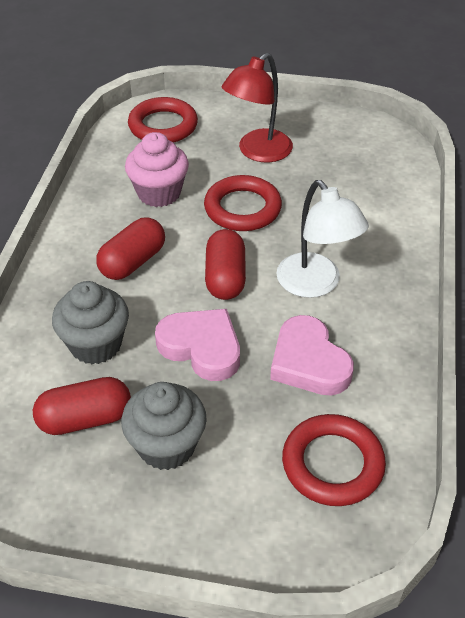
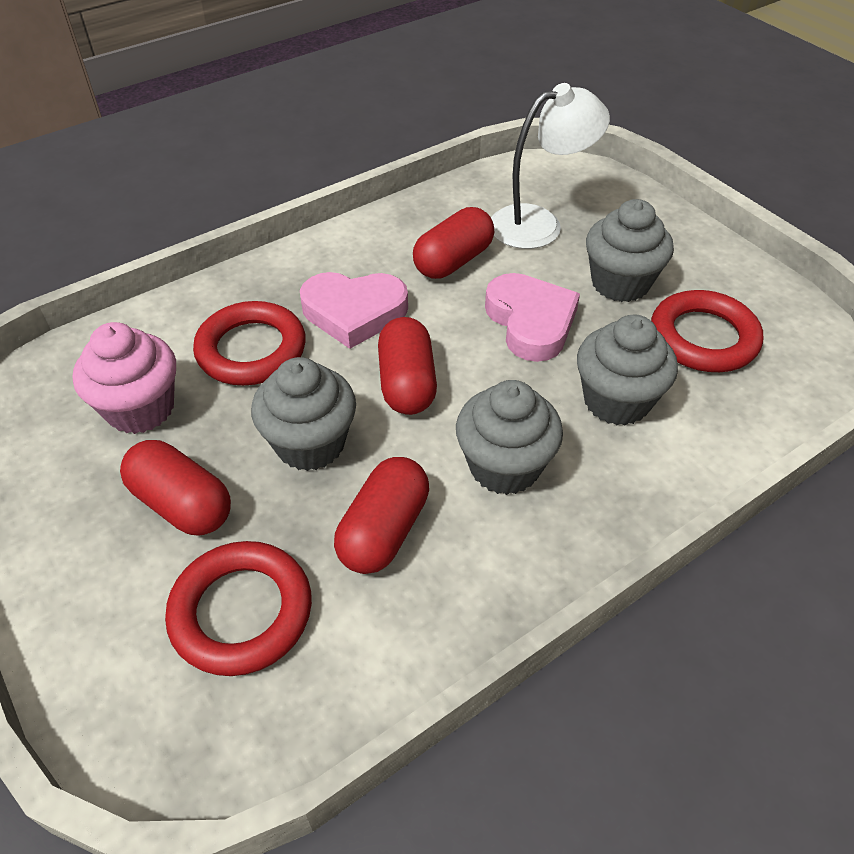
grey cupcake: [52,281,129,364] [121,382,207,470] = 2 -> [251,357,356,471] [456,380,563,495] [577,314,678,426] [586,199,674,302] = 4
red capsule: [33,377,131,435] [96,217,165,280] [205,229,246,300] = 3 -> [120,440,231,536] [334,457,429,574] [378,317,437,415] [413,207,494,279] = 4
red lamp: [222,53,293,162] = 1 -> none = 0

